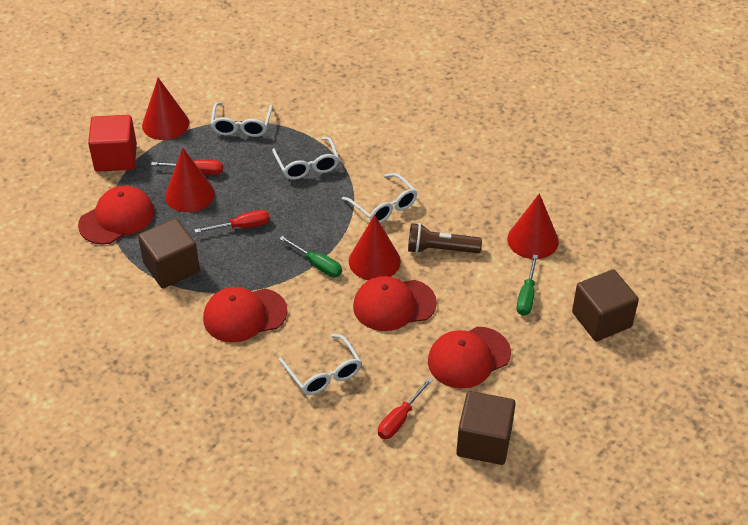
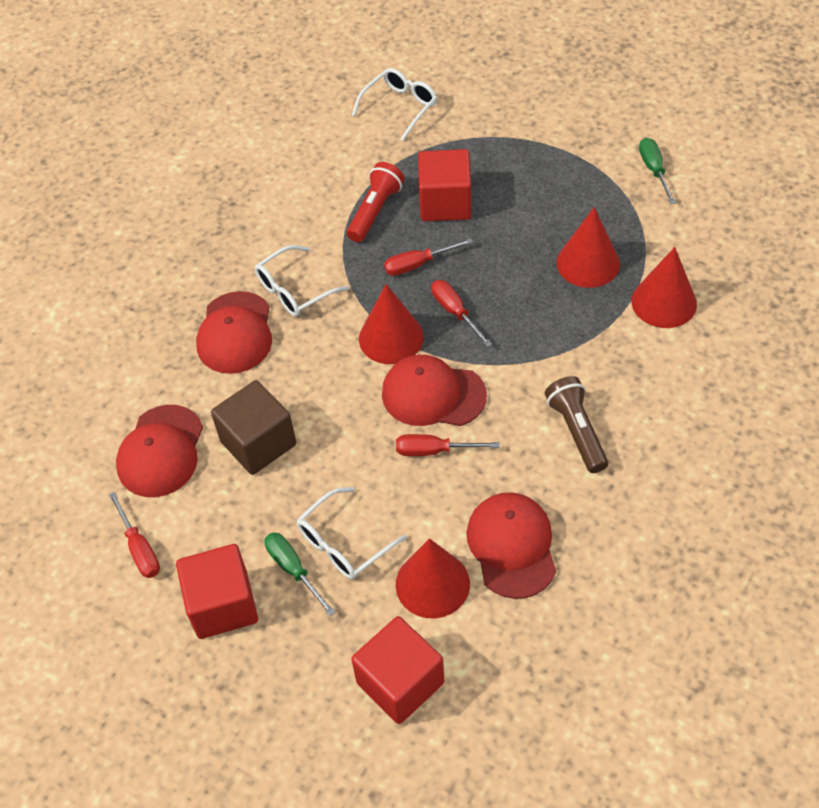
brown cube: [138,218,200,288] [456,391,516,465] [572,269,639,341] = 3 -> [211,380,296,475] = 1
red cube: [88,115,137,172] = 1 -> [176,544,258,639] [351,616,444,724] [418,149,472,221] = 3
red flashlight: none = 0 -> [347,162,404,242] = 1
red screwdriver: [151,160,223,175] [194,210,270,233] [378,378,433,439] = 3 -> [109,492,160,578] [384,238,473,276] [396,434,500,456] [431,280,492,347] = 4
white glasses: [210,102,273,137] [272,137,339,180] [279,334,362,395] [342,173,417,223] = 4 -> [255,245,349,317] [297,487,407,579] [352,68,437,141] = 3

